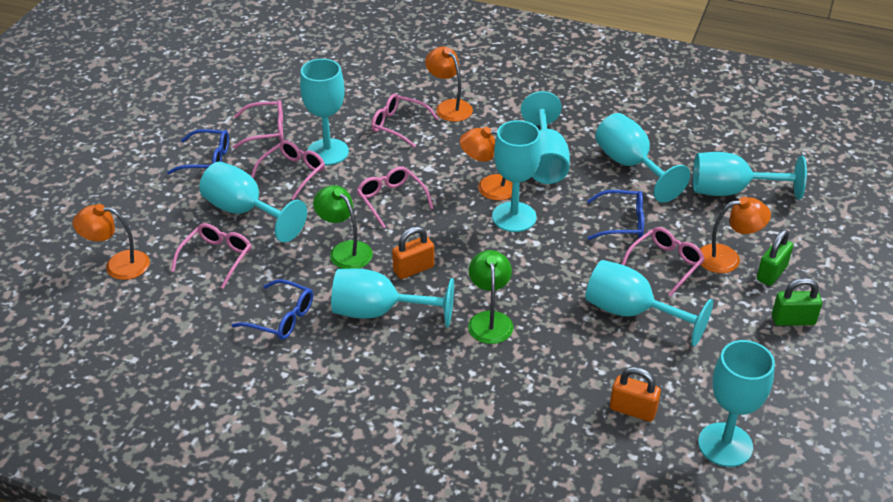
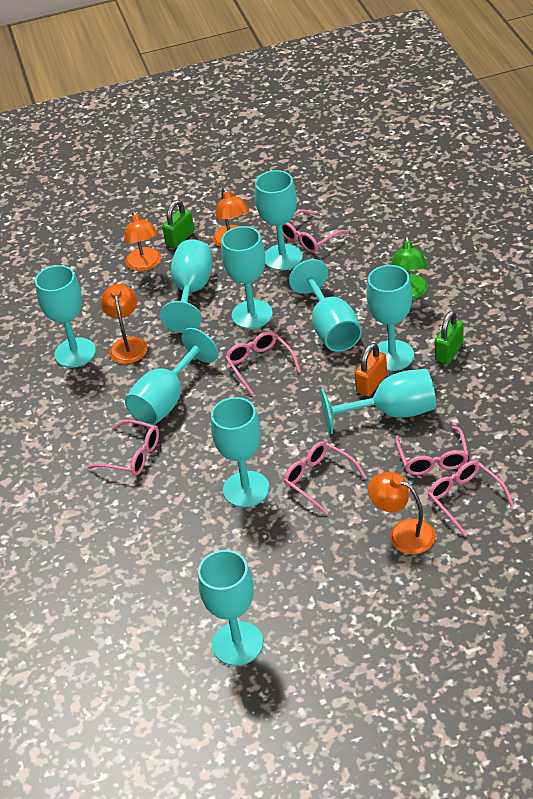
blue glasses: [167,129,229,174] [232,279,313,340] [587,190,644,240] = 3 -> none = 0
green lamp: [313,185,373,269] [468,250,513,344] = 2 -> [391,236,428,299] = 1
orange padlock: [392,226,434,279] [610,367,661,422] = 2 -> [355,343,387,396] = 1
turquoise goblet: [199,162,307,243] [300,59,349,165] [331,269,454,327] [492,120,541,232] [521,91,570,184] [586,260,713,346] [595,113,690,203] [693,152,807,200] [698,340,775,467] = 9 -> [35,265,96,368] [125,328,218,425] [160,239,212,333] [198,550,263,666] [211,397,270,507] [221,226,273,329] [255,170,303,271] [289,259,362,352] [320,369,436,434] [367,265,414,371] = 10

